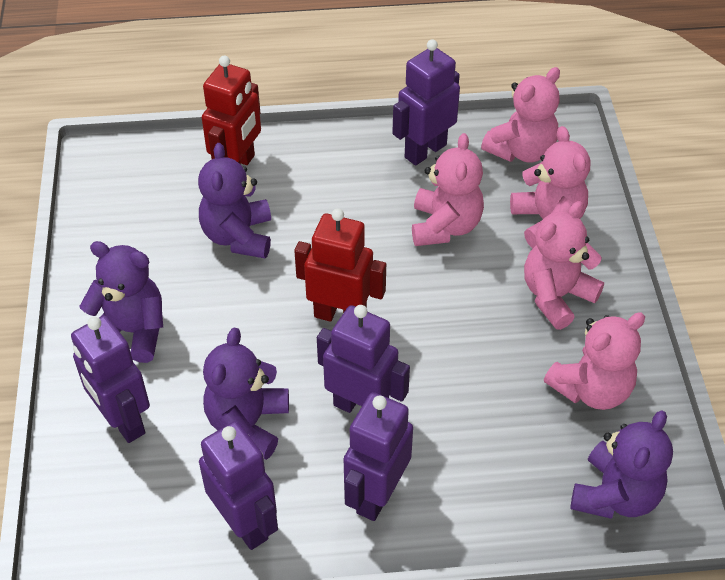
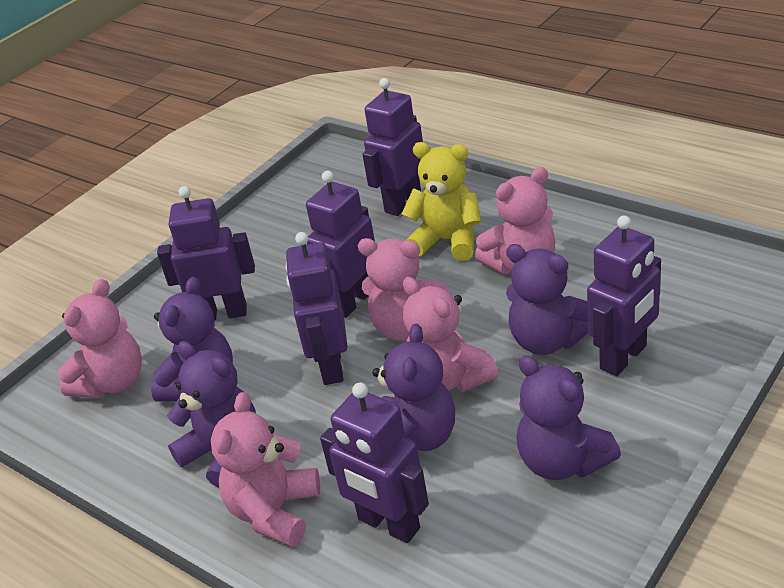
purple robot: [71,315,150,443] [199,421,278,550] [317,305,410,413] [344,392,413,521] [392,39,460,166] = 5 -> [157,186,255,321] [286,232,348,385] [306,171,375,318] [320,383,429,543] [362,78,423,216] [587,215,661,376] = 6
purple teddy bear: [79,241,163,363] [198,143,271,258] [203,328,289,460] [571,410,673,519] = 4 -> [151,277,233,401] [167,341,256,488] [372,323,455,451] [506,244,588,355] [516,355,621,480] = 5
red robot: [202,56,261,165] [294,208,386,322] = 2 -> none = 0
yellow teddy bear: none = 0 -> [402,142,481,261] = 1

